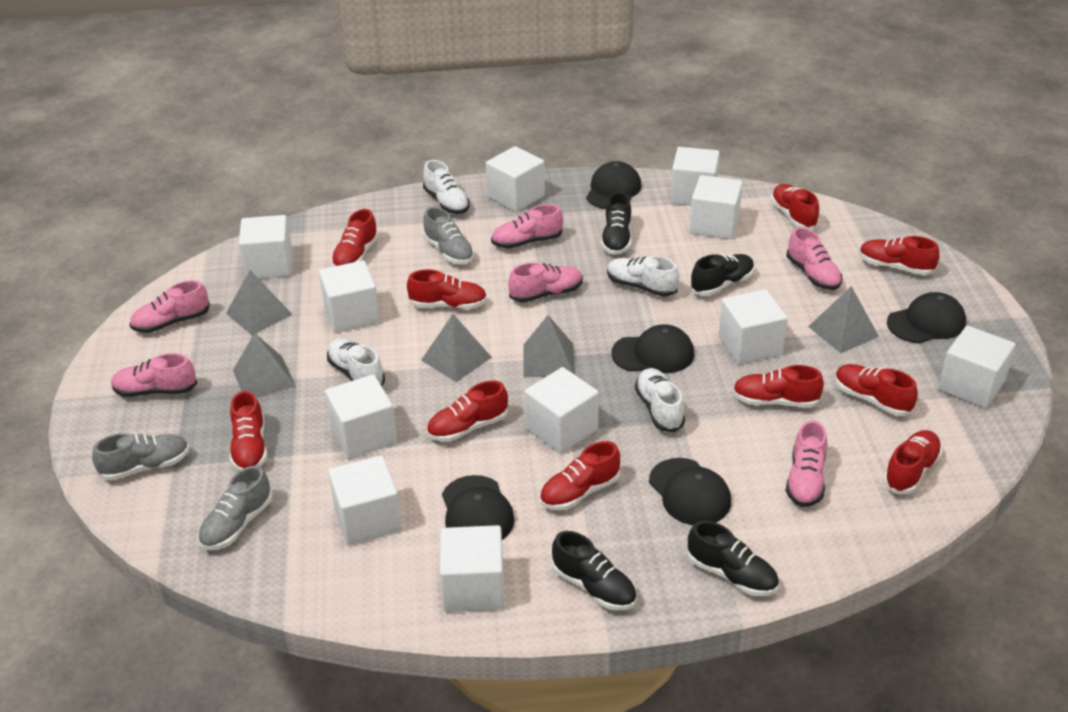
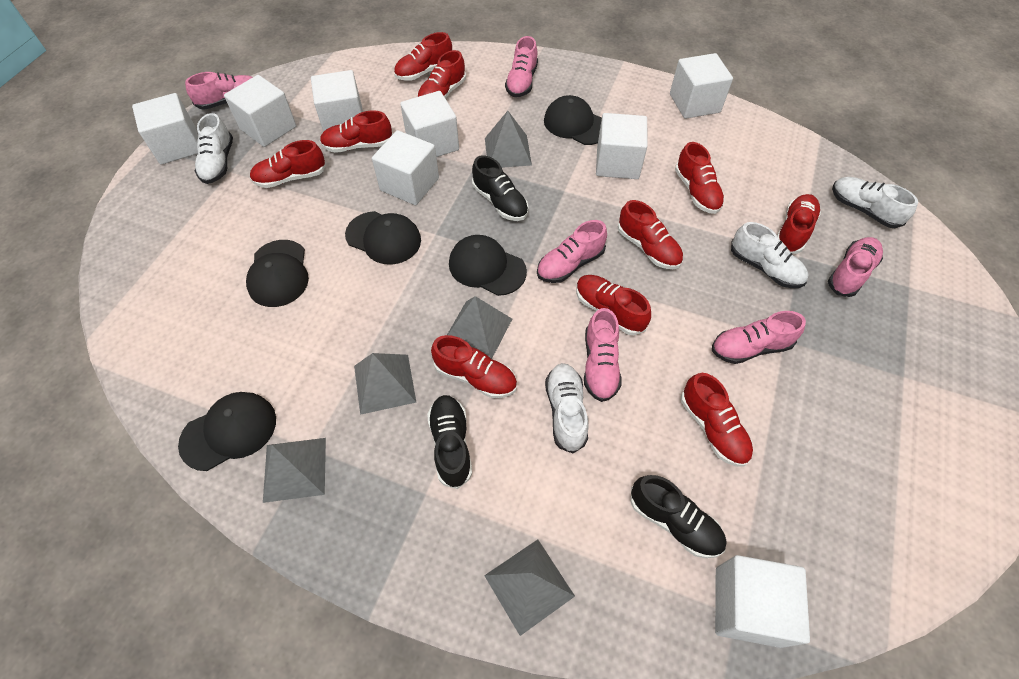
black shoe: [552,531,636,610] [601,192,631,255] [688,521,779,596] [690,254,754,296] = 4 -> [427,395,472,489] [472,155,529,221] [631,475,727,558] = 3
grey shoe: [92,433,190,481] [198,466,273,550] [423,207,474,264] = 3 -> none = 0
white cube: [239,215,292,278] [319,260,380,333] [325,374,397,459] [328,455,402,545] [440,525,504,612] [486,146,545,212] [525,367,599,454] [670,147,720,206] [690,175,743,239] [719,289,787,364] [938,326,1016,408] = 11 -> [132,93,198,165] [224,75,296,147] [311,70,363,132] [372,130,439,205] [400,91,459,157] [596,113,648,179] [670,53,733,119] [715,555,810,648] = 8

